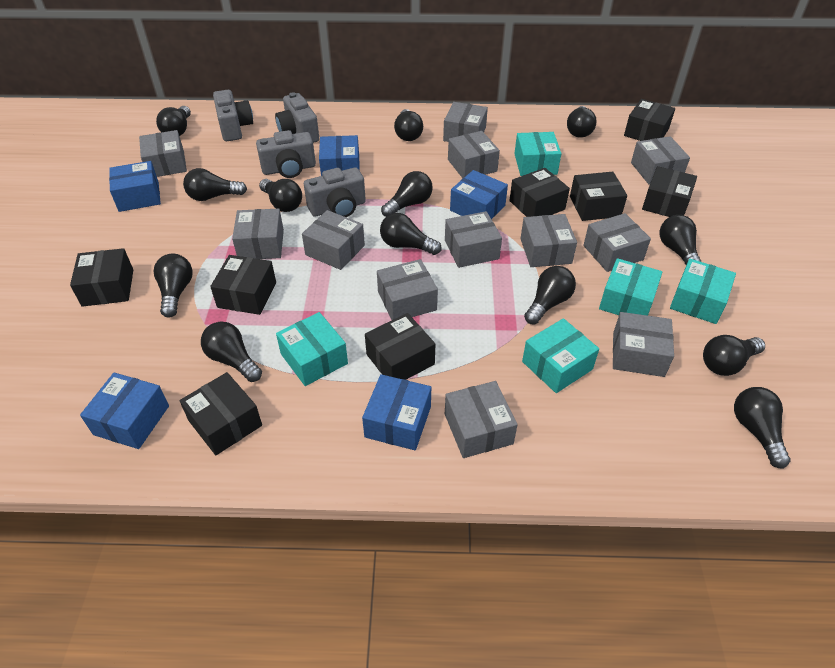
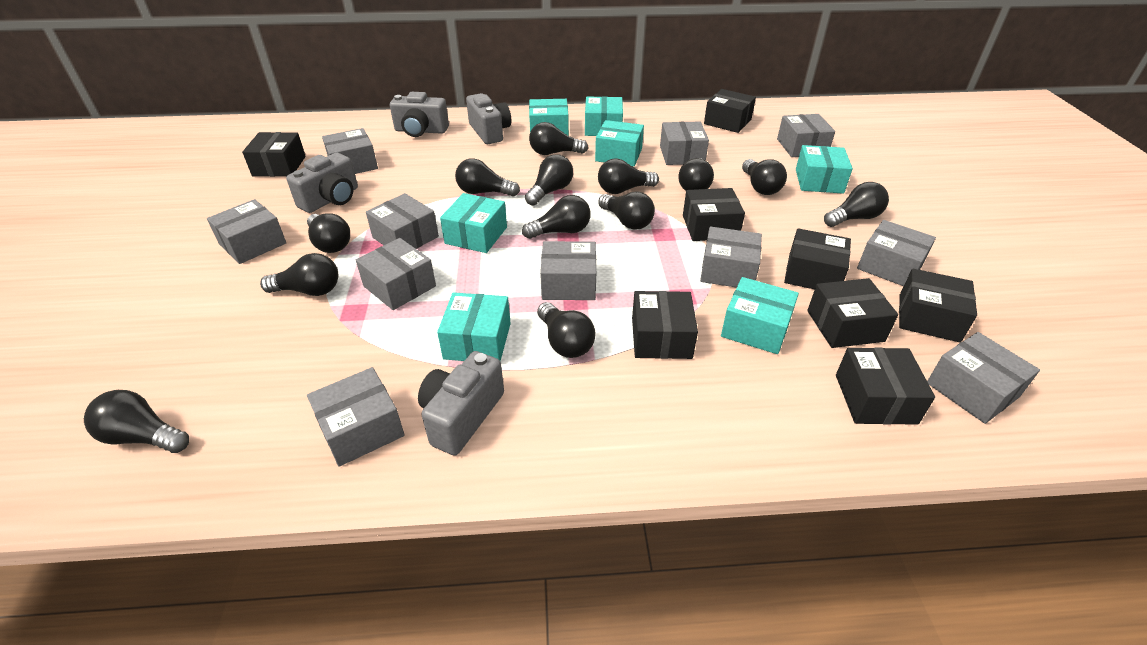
blue box: [80,373,169,449] [109,161,161,212] [319,135,360,176] [362,374,431,450] [450,170,508,219] = 5 -> none = 0
grey box: [139,130,187,177] [232,209,284,259] [302,210,365,270] [377,259,438,320] [443,102,488,142] [445,211,502,268] [445,381,518,458] [448,131,500,178] [520,214,577,267] [583,213,651,272] [613,312,674,377] [631,136,690,184] = 12 -> [207,199,286,264] [307,367,405,467] [322,128,378,174] [356,238,436,310] [366,193,439,249] [540,241,596,300] [660,122,709,165] [700,227,762,288] [777,114,835,157] [857,220,936,286] [927,332,1040,424] = 11
turquoise box: [276,312,348,386] [514,132,561,176] [522,318,599,393] [599,258,662,316] [670,259,736,324] = 5 -> [437,292,511,361] [440,193,507,253] [529,99,569,136] [585,96,623,136] [595,120,644,166] [721,277,799,354] [796,145,853,194] = 7

